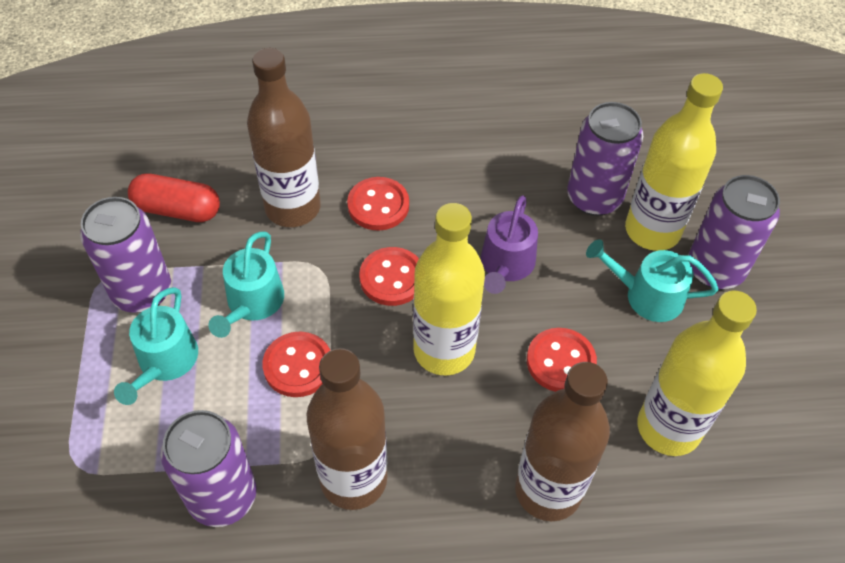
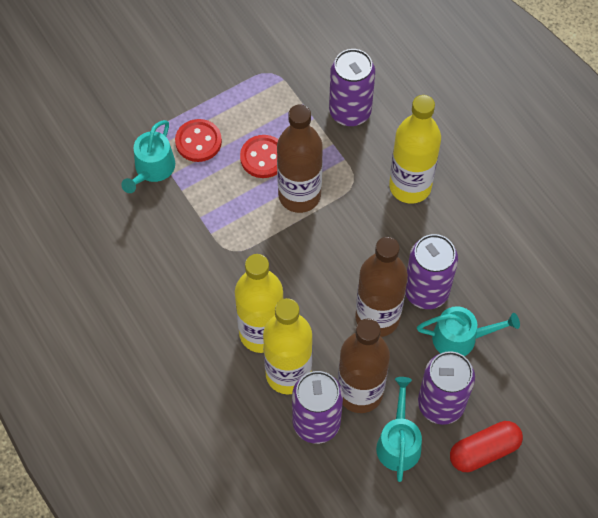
purple watering can: [481,195,538,294] = 1 -> none = 0
red button: [263,332,330,397] [347,177,409,231] [359,247,419,306] [527,328,597,392] = 4 -> [175,119,222,162] [240,135,278,178] = 2

